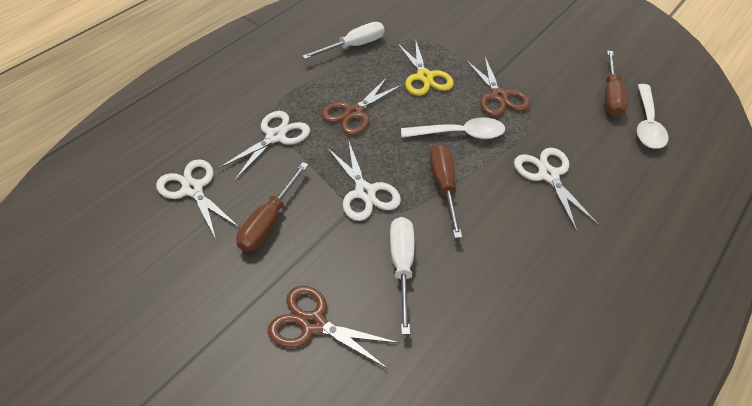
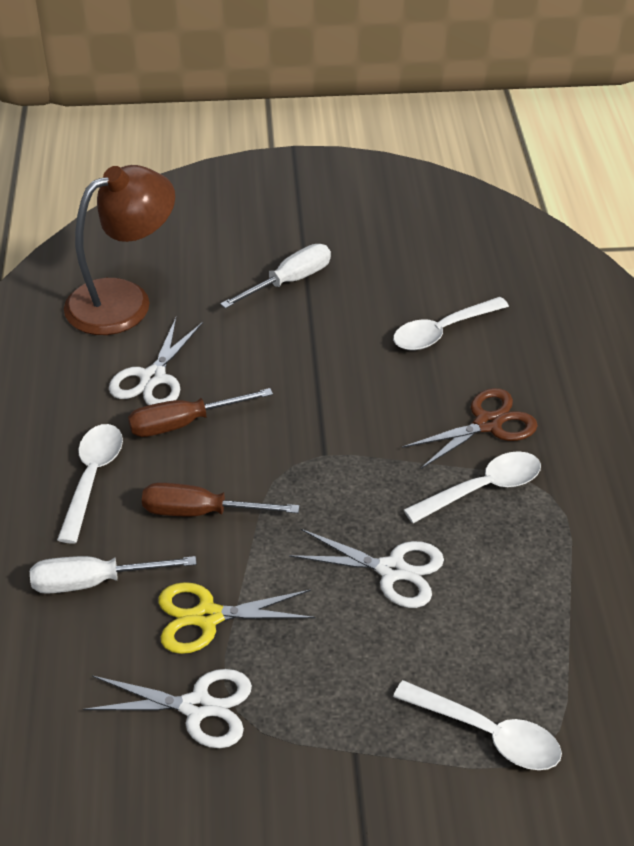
brown lamp: none = 0 -> [64,165,175,335] = 1
brown scissors: [268,286,400,369] [321,76,404,135] [466,57,531,117] = 3 -> [402,388,538,469] = 1
brown screwdriver: [236,162,309,252] [430,144,462,238] [605,51,628,117] = 3 -> [128,388,273,437] [142,482,300,516] = 2
white scissors: [156,159,240,239] [217,111,310,180] [327,140,401,221] [514,148,599,231] = 4 -> [83,669,252,748] [109,318,203,405] [289,529,444,608] = 3
white spoon: [401,117,505,139] [637,84,668,149] = 2 -> [57,424,123,544] [393,297,509,350] [393,680,562,770] [404,451,541,523] = 4

